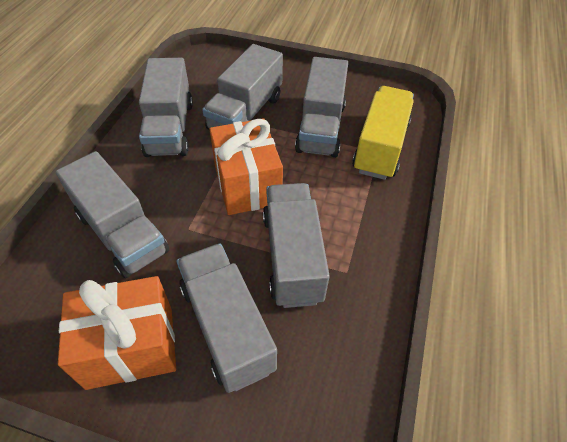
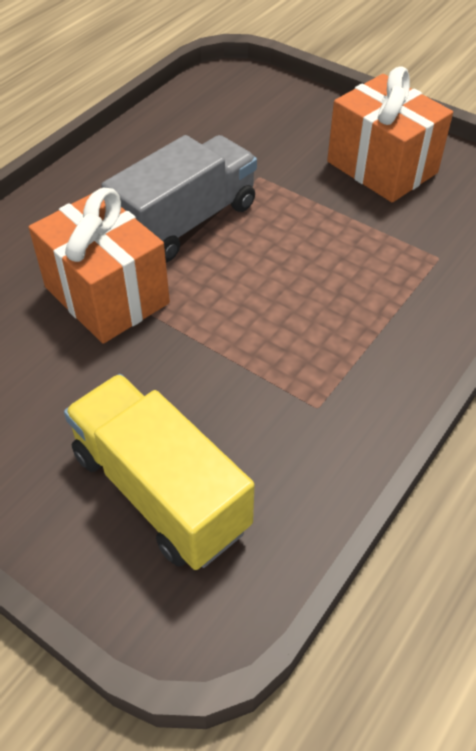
grey truck: [56,151,169,278] [139,58,193,157] [177,244,277,393] [202,44,283,130] [263,183,330,308] [295,57,348,158] = 6 -> [101,135,257,263] = 1

